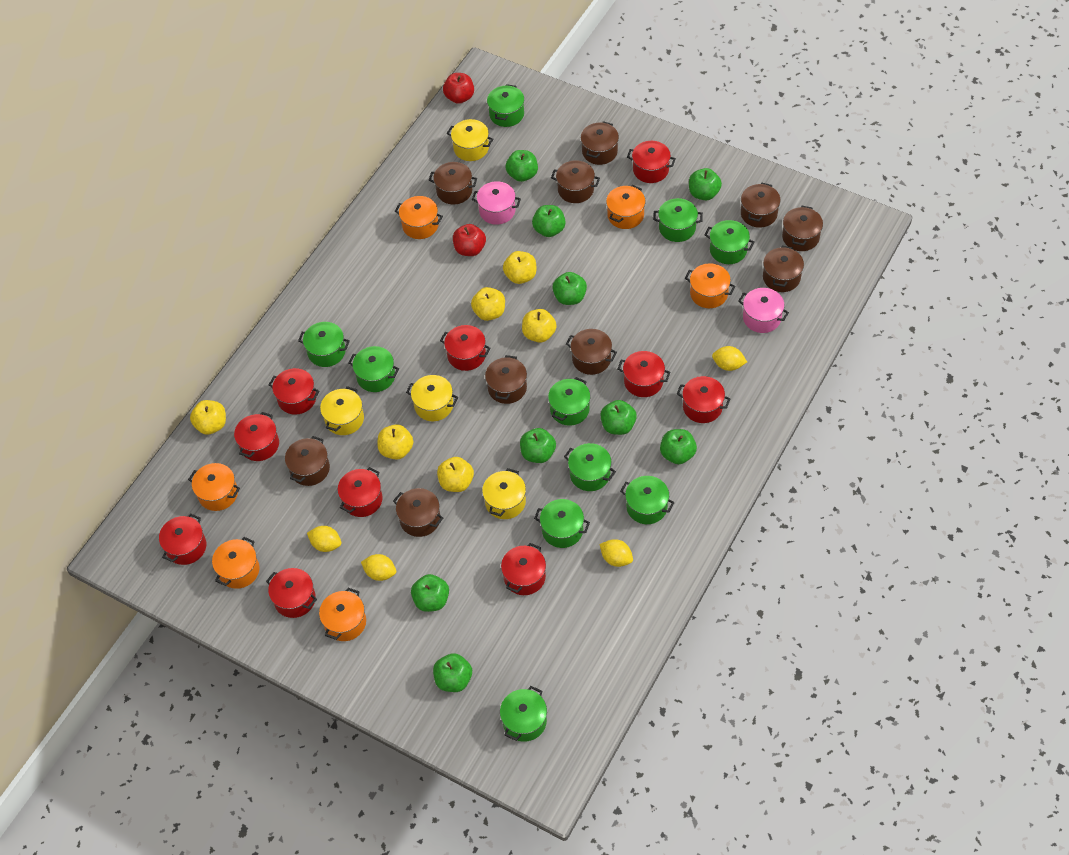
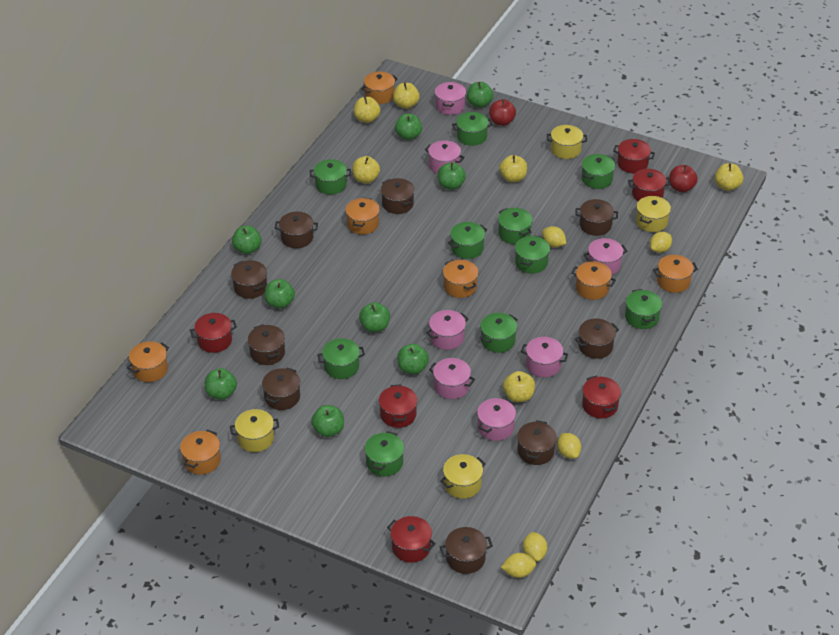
brown pot: [285,436,330,486] [393,488,443,537] [429,162,477,205] [485,355,527,404] [551,160,600,203] [566,329,617,375] [581,121,619,165] [741,183,780,228] [763,246,804,292] [782,206,823,251] = 10 -> [231,260,267,299] [248,324,285,365] [262,368,300,410] [275,212,318,248] [381,178,415,214] [440,527,493,574] [517,420,557,465] [575,199,618,236] [575,319,619,359] = 9
orange pot: [188,463,240,511] [212,537,260,589] [319,588,366,641] [395,196,443,239] [606,185,645,229] [685,263,735,308] = 6 -> [127,341,169,382] [180,430,221,475] [345,198,380,234] [361,71,398,104] [443,260,478,298] [571,261,616,300] [653,255,698,293] = 7
pink pot: [472,181,521,225] [738,288,789,333] = 2 -> [425,140,465,174] [426,310,468,350] [429,358,475,399] [435,82,466,115] [477,398,516,441] [521,337,568,377] [583,238,627,275] = 7
red pot: [159,513,206,565] [234,412,279,461] [266,568,317,618] [269,368,319,415] [338,467,383,517] [440,325,491,371] [501,543,546,595] [618,351,670,397] [627,141,676,183] [677,376,730,423] = 10 -> [190,313,237,353] [379,384,417,428] [387,516,436,563] [582,376,621,418] [613,139,655,173] [628,169,671,201] = 6
yellow lemon: [307,526,341,552] [361,554,396,581] [600,539,633,567] [712,346,747,371] = 4 -> [501,553,536,578] [523,532,547,561] [542,226,566,247] [557,433,581,459] [650,232,672,253] = 5

